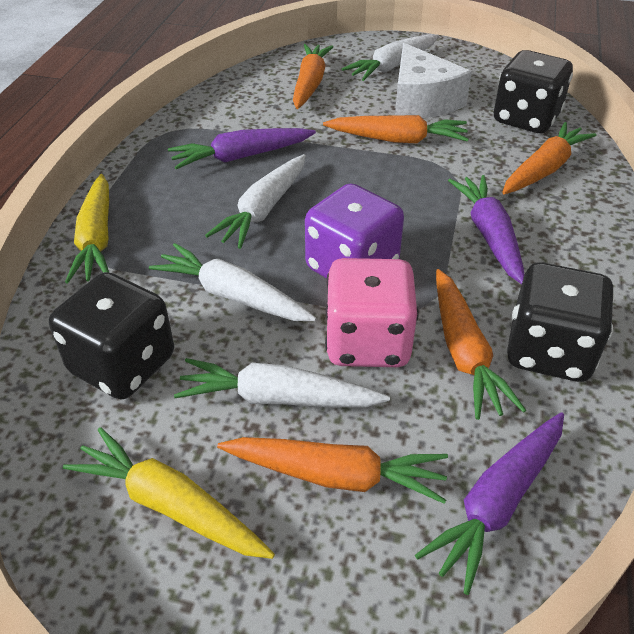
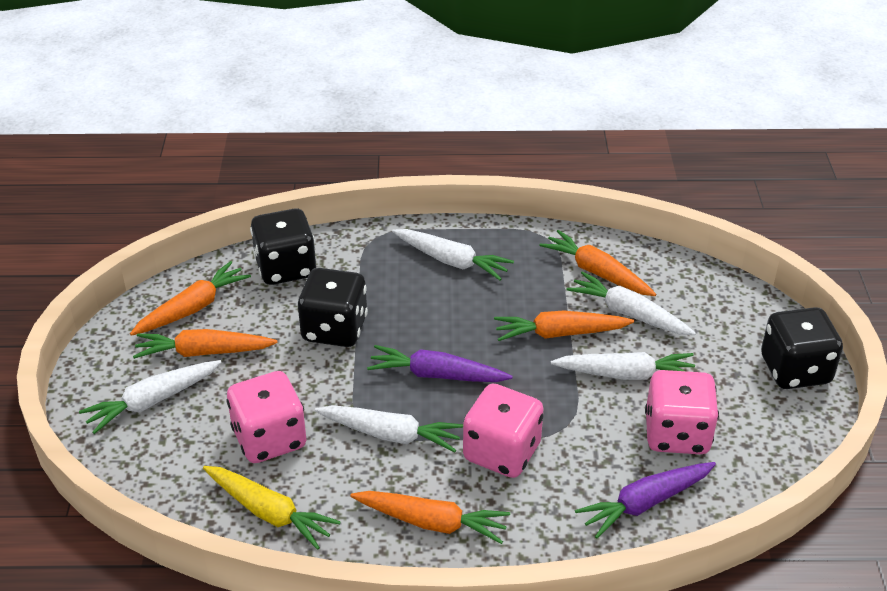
pink dice: [325,258,419,367] = 1 -> [227,371,306,463] [463,384,544,478] [645,370,719,454] = 3
purple carrot: [168,128,316,169] [415,412,564,595] [448,175,525,284] = 3 -> [367,345,513,382] [575,462,716,539] = 2
purple dice: [305,183,404,278] = 1 -> none = 0
white carrot: [149,243,316,321] [174,358,390,407] [205,154,306,249] [342,34,439,81] = 4 -> [79,360,222,434] [315,405,463,452] [392,229,514,280] [551,352,695,380] [566,271,696,335] = 5
white cheese: [395,43,472,118] = 1 -> none = 0
yellow carrot: [63,427,275,559] [65,174,109,284] = 2 -> [203,466,341,550] = 1

